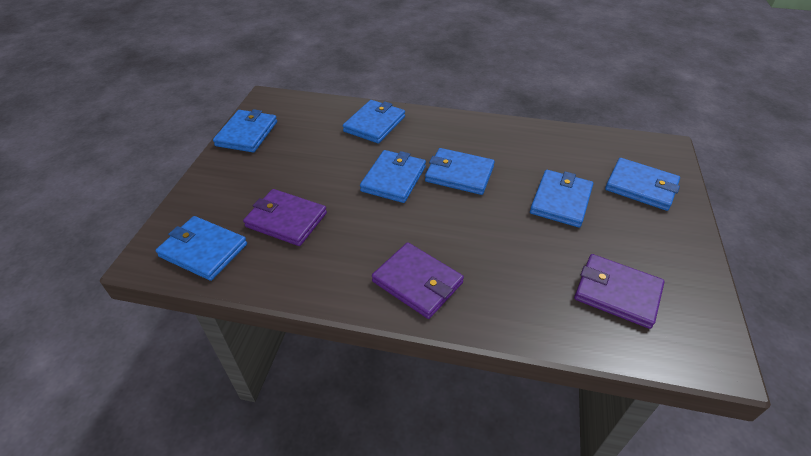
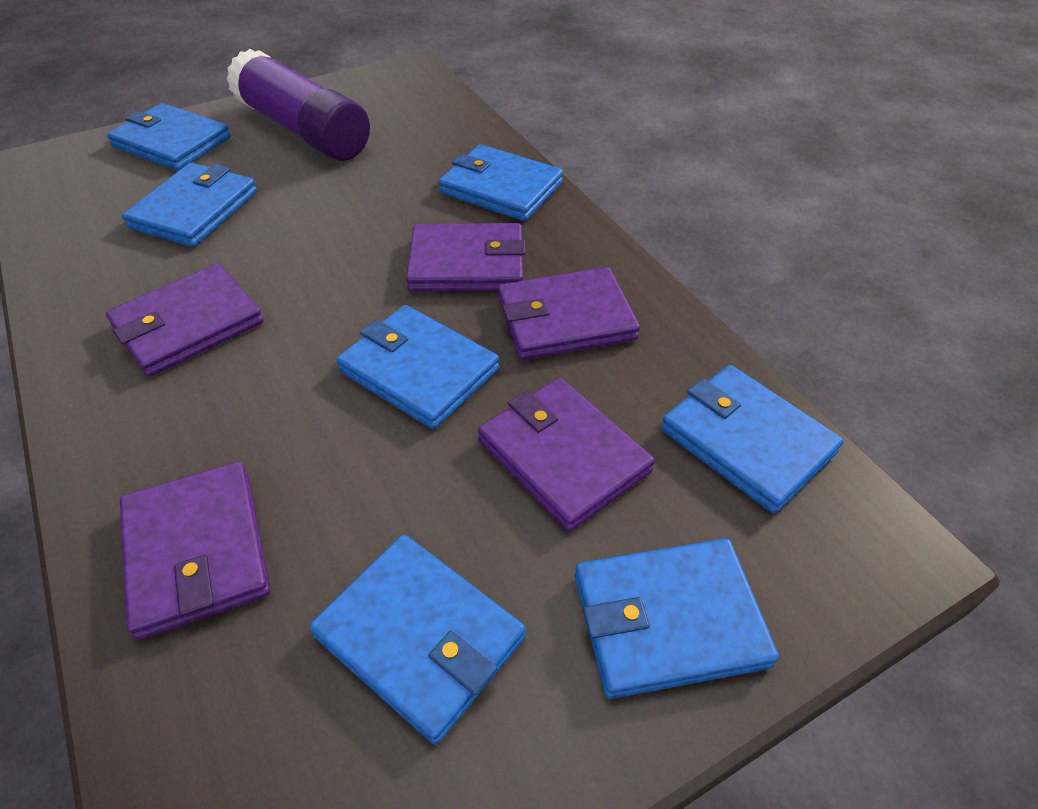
purple glue stick: none = 0 -> [226,49,370,161] = 1
purple wallet: [243,189,327,246] [372,242,464,319] [574,254,665,329] = 3 -> [106,264,264,377] [120,462,270,640] [406,223,526,292] [478,378,655,531] [498,267,640,360] = 5

